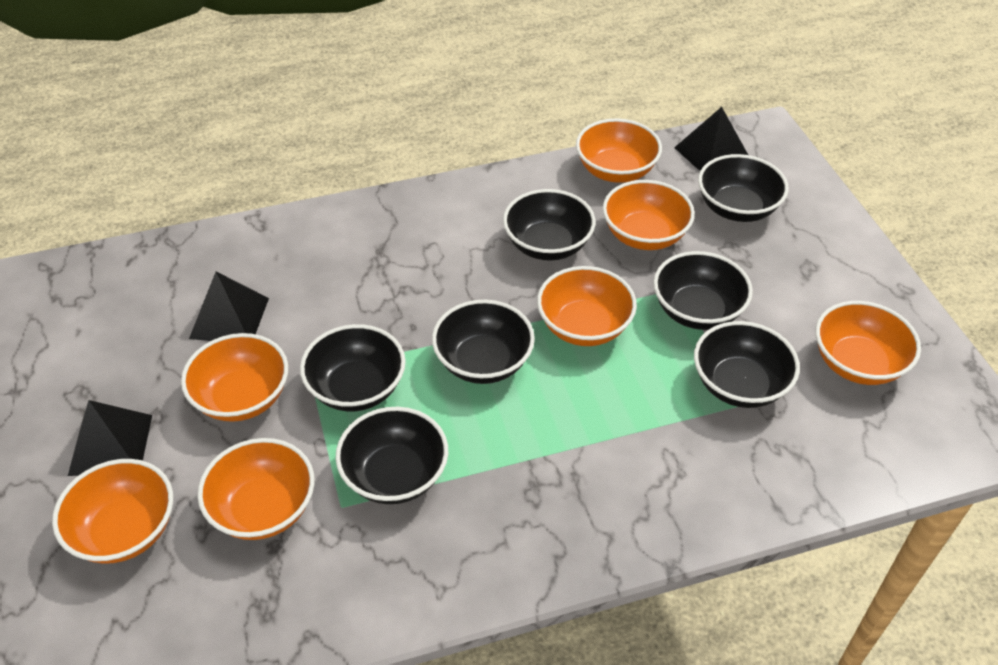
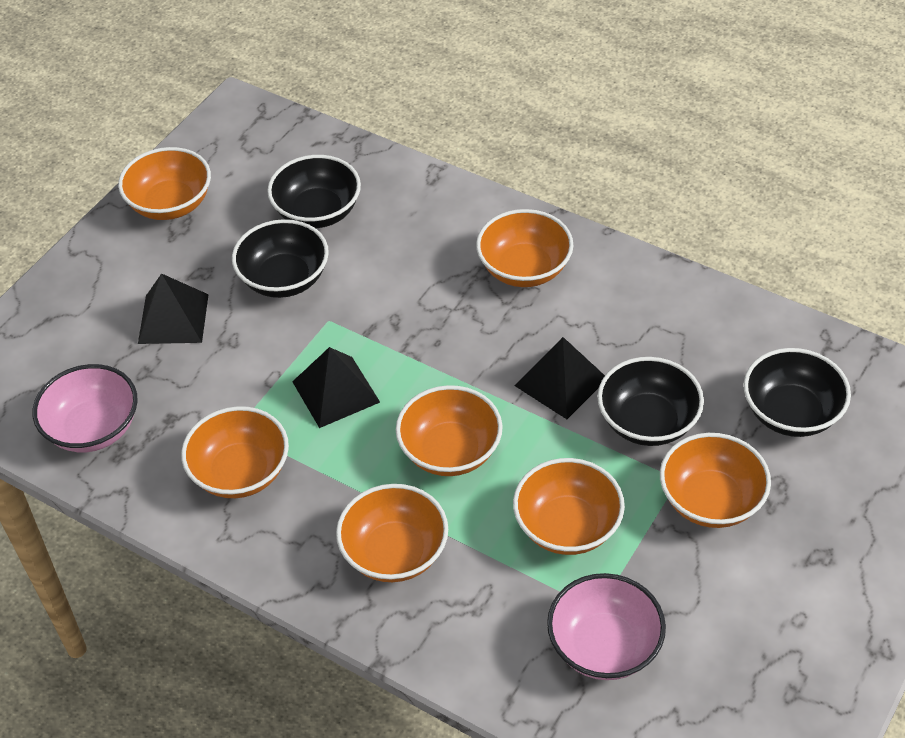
black bowl: [300,324,406,412] [335,407,448,504] [432,300,535,384] [503,189,595,261] [653,251,753,330] [694,321,800,408] [698,154,789,222] = 7 -> [232,219,329,298] [267,155,361,228] [597,357,704,446] [744,348,851,437] = 4
pink bowl: none = 0 -> [33,364,138,452] [547,573,666,680] = 2

